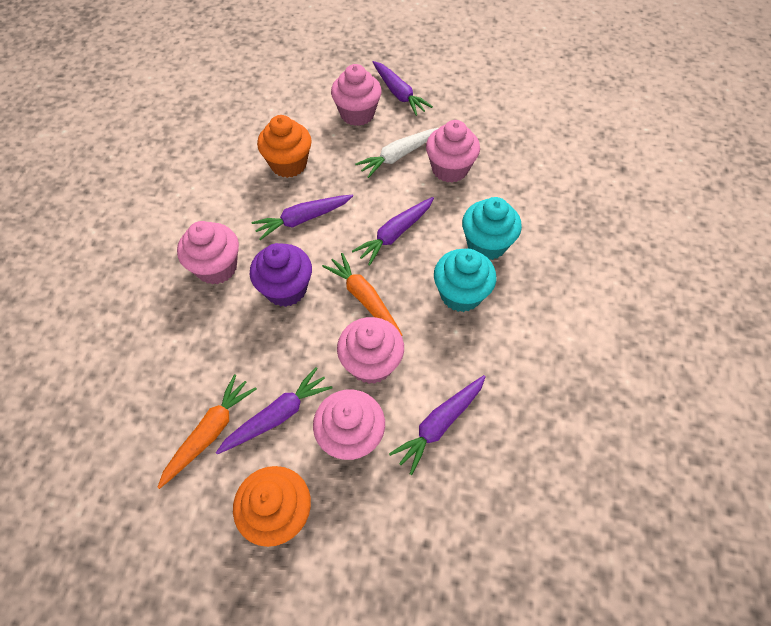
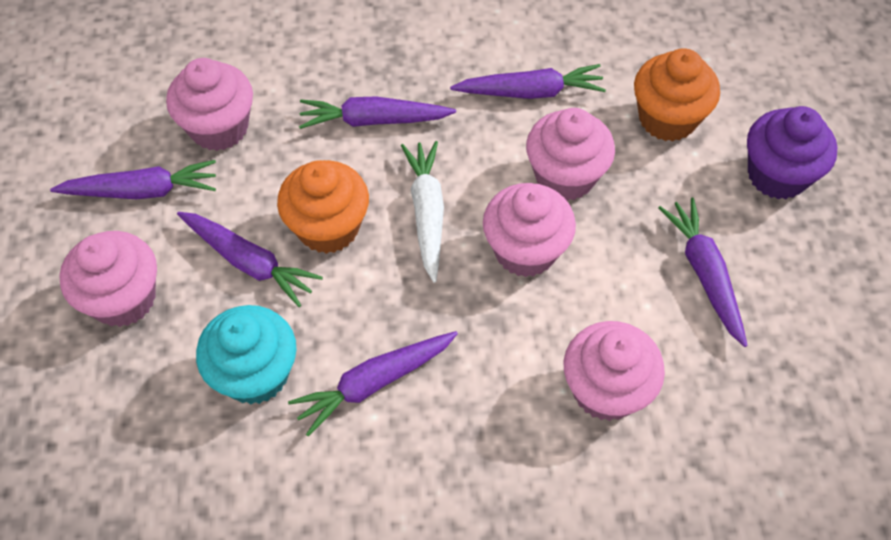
orange carrot: [157,374,257,489] [322,253,403,336] = 2 -> none = 0
purple carrot: [216,367,333,454] [252,195,353,240] [352,197,434,266] [373,61,433,116] [389,375,486,475] = 5 -> [50,160,216,199] [177,212,323,307] [288,331,458,436] [299,96,456,129] [450,64,606,99] [658,198,748,347] = 6
turquoise cupcake: [434,249,496,312] [462,197,522,260] = 2 -> [196,305,297,404] = 1

